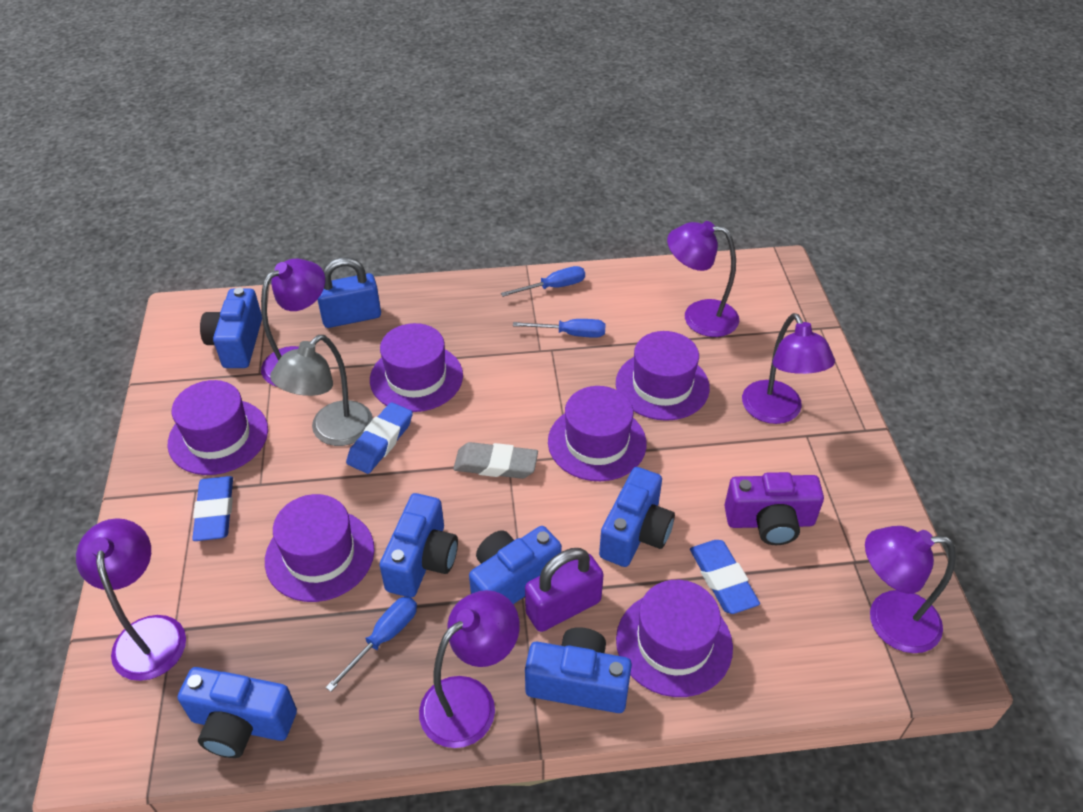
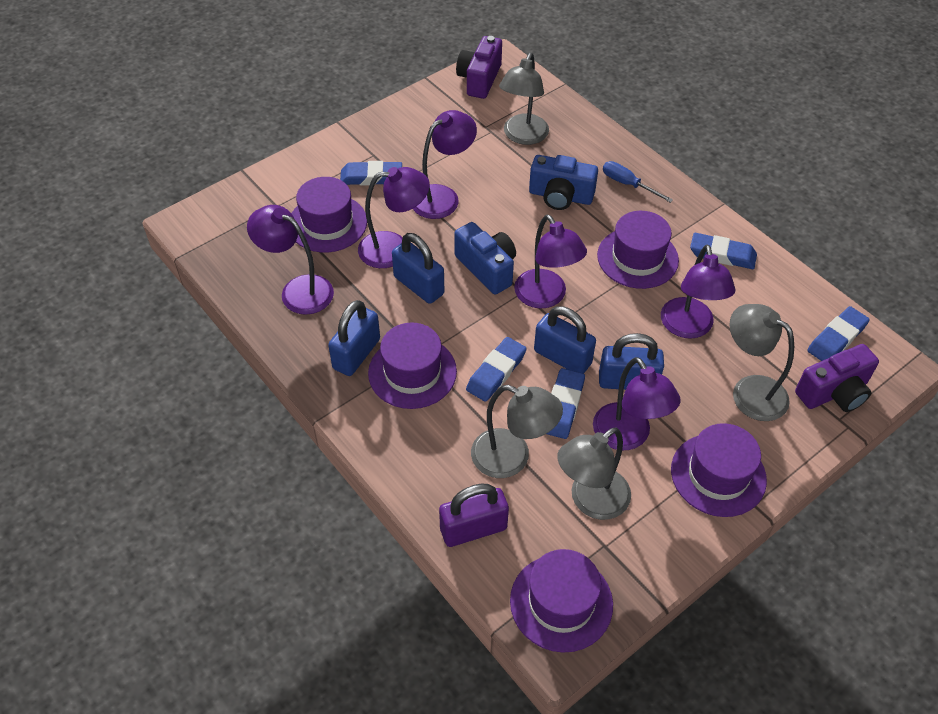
blue camera: [178,667,297,758] [200,288,262,368] [380,493,458,598] [469,526,562,604] [525,627,632,713] [599,467,675,567] = 6 -> [454,222,516,295] [529,155,598,210] = 2
blue eraser: [192,476,233,541] [346,402,413,474] [690,540,760,614] = 3 -> [340,161,402,186] [466,337,527,402] [547,368,585,439] [690,233,757,269] [807,306,870,361] = 5
blue padlock: [317,257,381,328] = 1 -> [328,300,380,376] [392,233,444,304] [534,306,596,373] [599,333,664,390] = 4
blue screwdriver: [326,596,417,692] [501,266,585,297] [513,319,606,338] = 3 -> [603,161,673,203] = 1
grey eraser: [453,442,538,479] = 1 -> none = 0
grey lamp: [270,335,373,446] = 1 -> [471,385,563,478] [499,53,549,145] [557,427,631,520] [729,304,794,421] = 4
purple camera: [724,472,824,545] = 1 -> [456,36,502,99] [795,344,879,412] = 2
purple hat: [168,380,268,475] [265,494,375,602] [370,323,463,412] [548,386,647,481] [616,331,710,421] [616,580,733,697] = 6 -> [291,177,367,252] [368,322,457,409] [510,549,613,653] [597,211,679,289] [671,423,767,517] = 5

